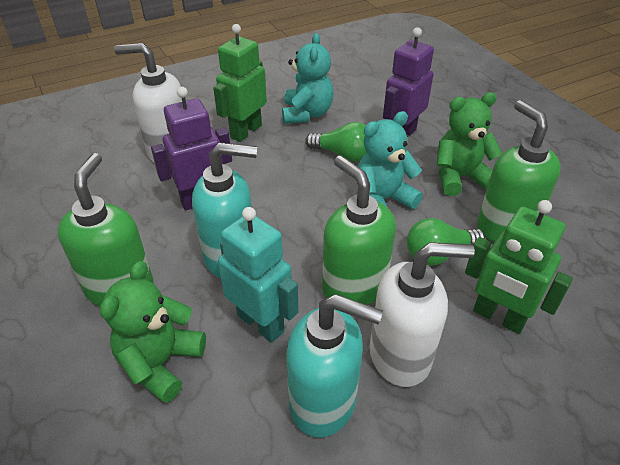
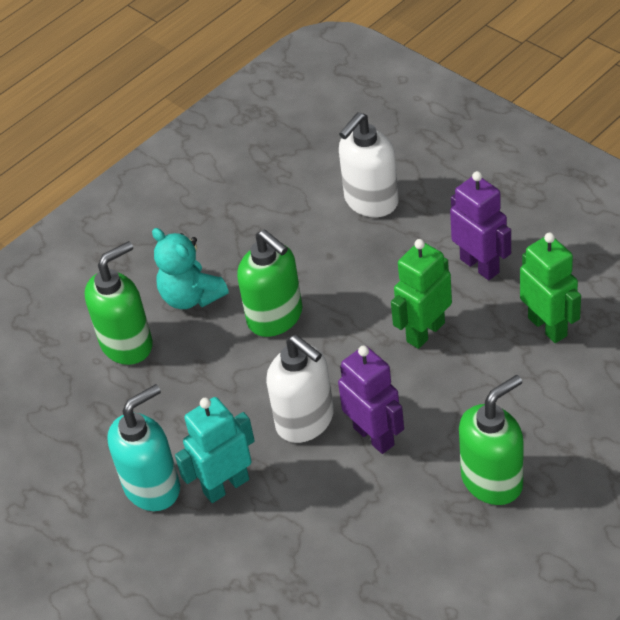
green light bulb: [305,122,367,162] [407,218,485,265] = 2 -> none = 0
green teddy bear: [100,261,206,403] [437,92,502,196] = 2 -> none = 0
turquoise soap dispenser: [192,142,257,278] [286,294,383,438] = 2 -> [107,384,180,511] = 1
turquoise teddy bear: [282,33,334,124] [358,111,423,209] = 2 -> [152,228,229,309] = 1

